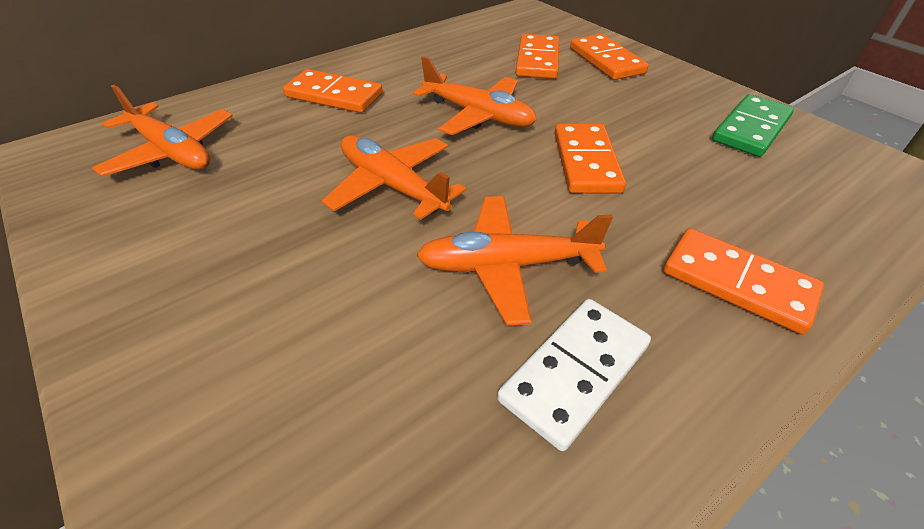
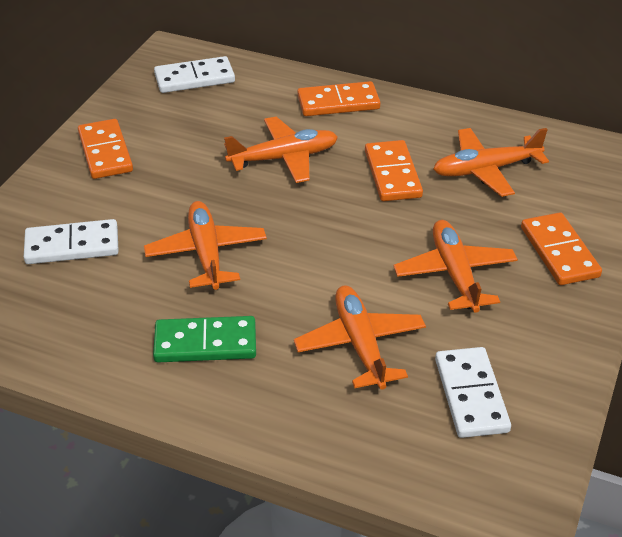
orange domino: [283,69,383,113] [516,34,559,79] [555,124,626,193] [570,34,649,80] [663,228,824,334] = 5 -> [78,119,133,179] [297,81,380,116] [365,140,423,201] [521,212,602,285] = 4
orange plane: [92,85,233,177] [322,135,466,220] [413,56,537,135] [416,196,613,325] = 4 -> [144,201,267,290] [224,117,338,183] [294,285,426,390] [393,220,518,313] [433,128,549,197] = 5
white domino: [497,299,651,451] = 1 -> [24,219,119,264] [154,56,235,93] [435,347,511,438] = 3

